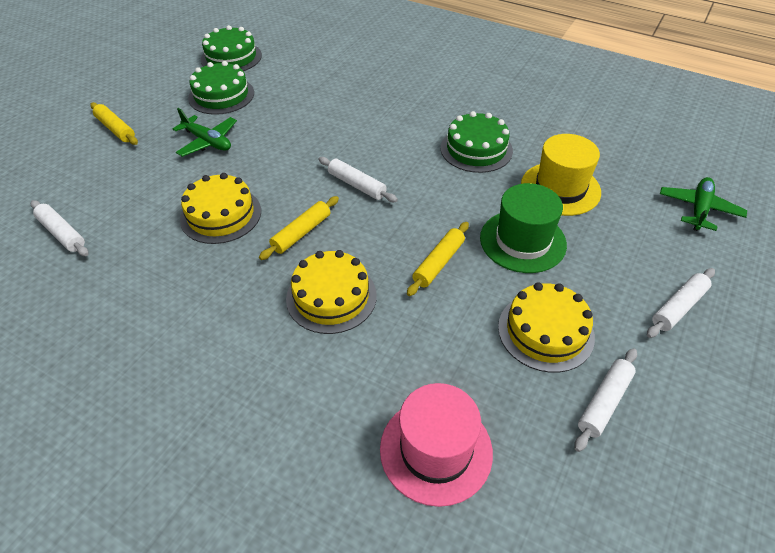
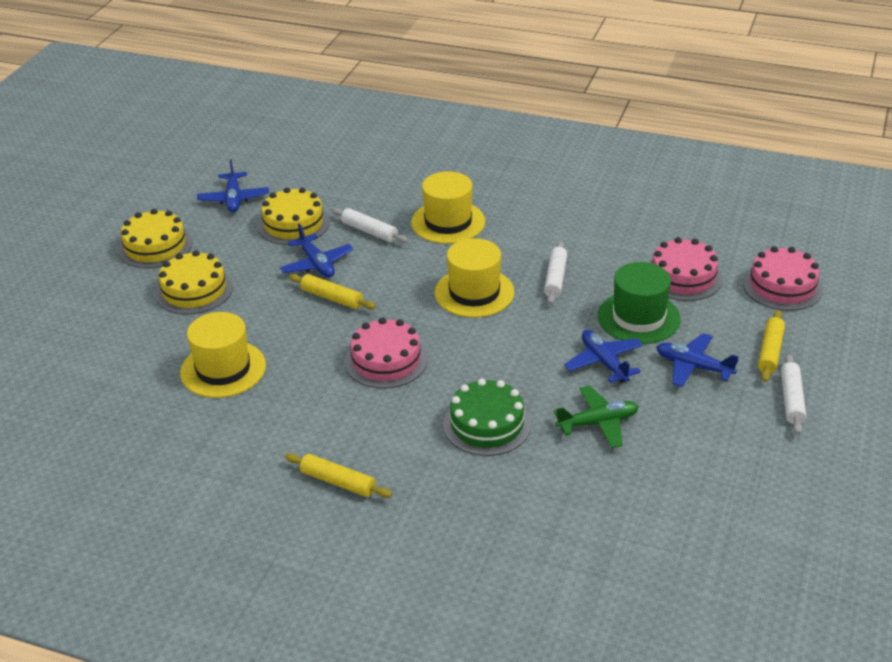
blue plane: none = 0 -> [197,159,269,212] [280,223,353,277] [564,330,643,383] [657,333,739,387] = 4
green cake: [188,61,254,115] [201,25,262,71] [441,111,513,173] = 3 -> [443,378,531,456] = 1
green plane: [172,108,237,157] [660,177,747,231] = 2 -> [554,385,639,448] = 1
pink cake: none = 0 -> [345,318,428,389] [650,237,723,301] [743,246,823,311] = 3
pink hat: [380,383,493,507] = 1 -> none = 0
white rolling pin: [31,200,88,256] [319,157,398,202] [574,348,637,452] [647,268,715,338] = 4 -> [331,208,409,243] [544,241,567,305] [781,354,806,435] = 3
yellow hat: [521,134,601,216] = 1 -> [180,312,266,398] [411,171,485,244] [435,238,514,318] = 3

